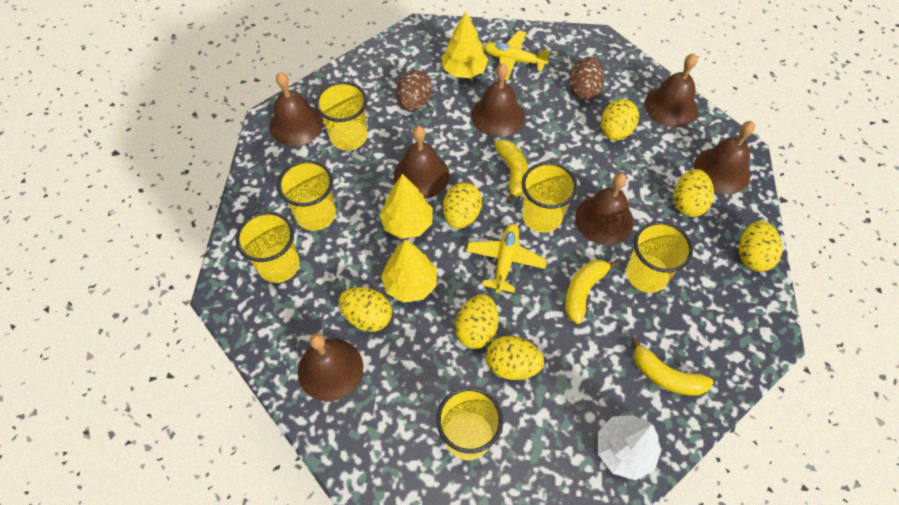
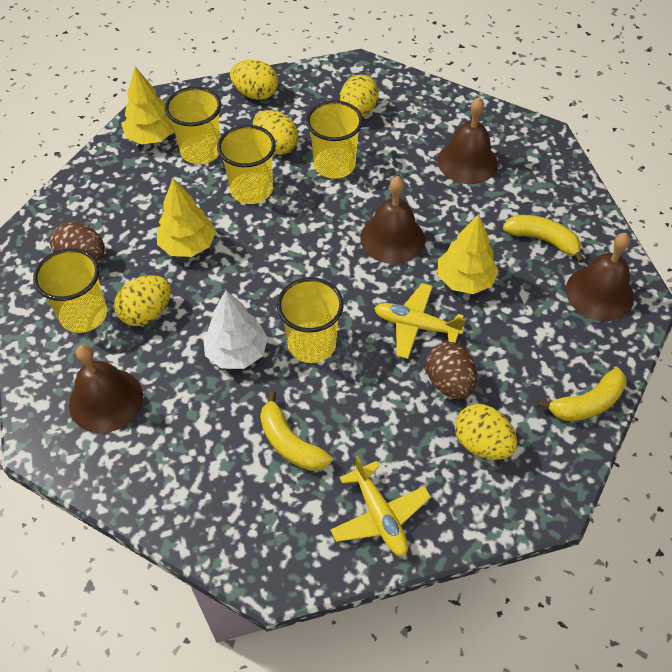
brown bell: [269,72,323,146] [298,333,363,401] [394,126,450,199] [471,63,525,137] [575,173,634,245] [645,54,698,127] [694,121,755,194] = 7 -> [69,345,143,433] [360,176,425,264] [437,97,498,184] [566,233,634,321] = 4
yellow cup: [235,211,299,283] [277,160,336,231] [315,81,367,150] [436,387,503,460] [522,162,578,233] [626,221,693,293] = 6 -> [33,248,107,333] [165,87,221,164] [217,125,276,204] [277,277,344,363] [306,100,363,179] = 5
yellow egg: [339,287,392,332] [443,182,482,229] [455,294,498,349] [486,336,544,380] [601,99,639,140] [673,169,714,217] [739,221,782,272] = 7 -> [114,275,171,326] [230,60,278,100] [253,110,298,155] [340,75,379,117] [455,404,517,460] = 5

